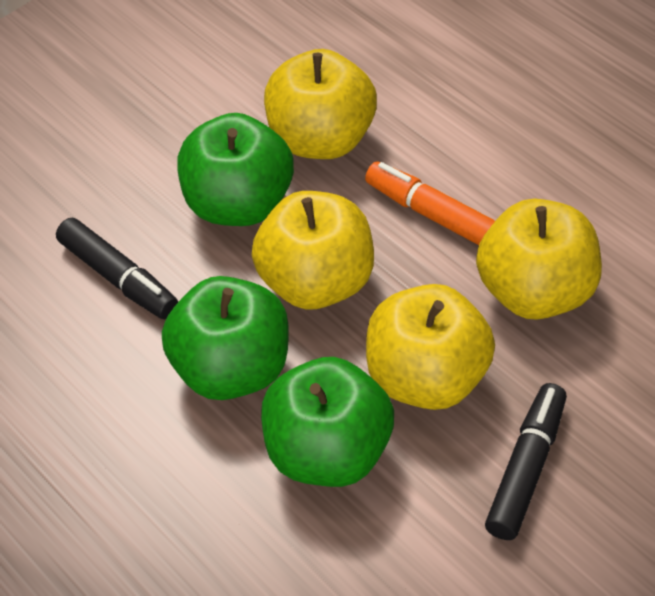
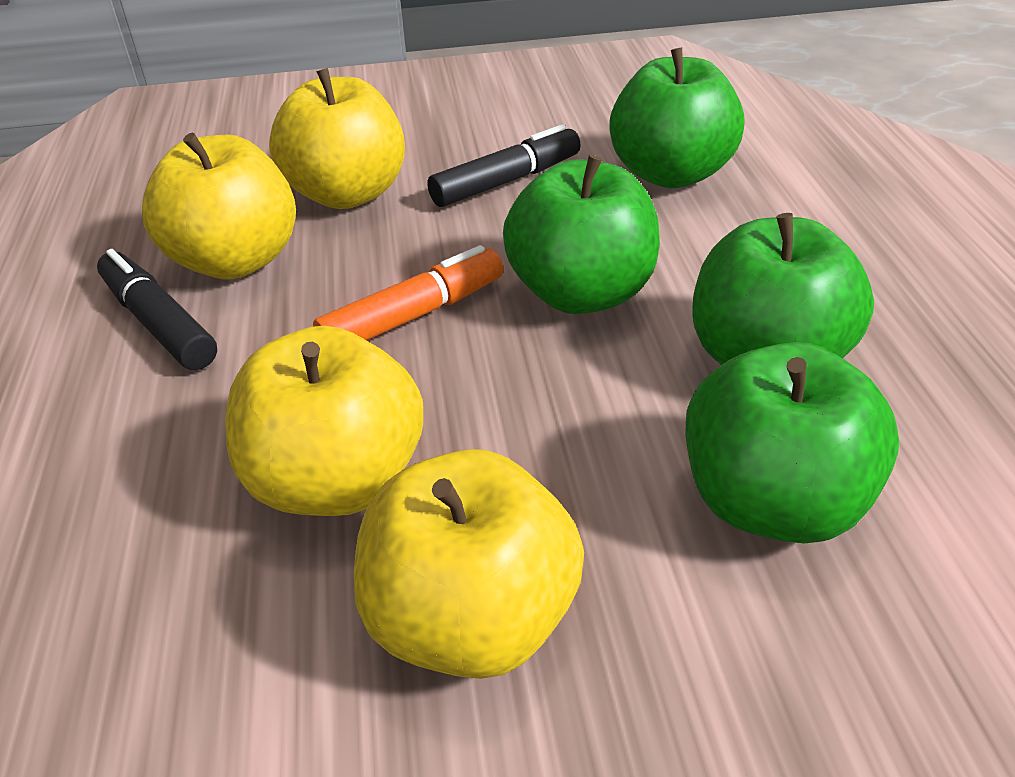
green apple: [162,276,289,400] [177,113,294,226] [261,357,394,487] = 3 -> [503,155,660,314] [609,48,744,188] [685,342,899,543] [693,213,874,365] = 4

